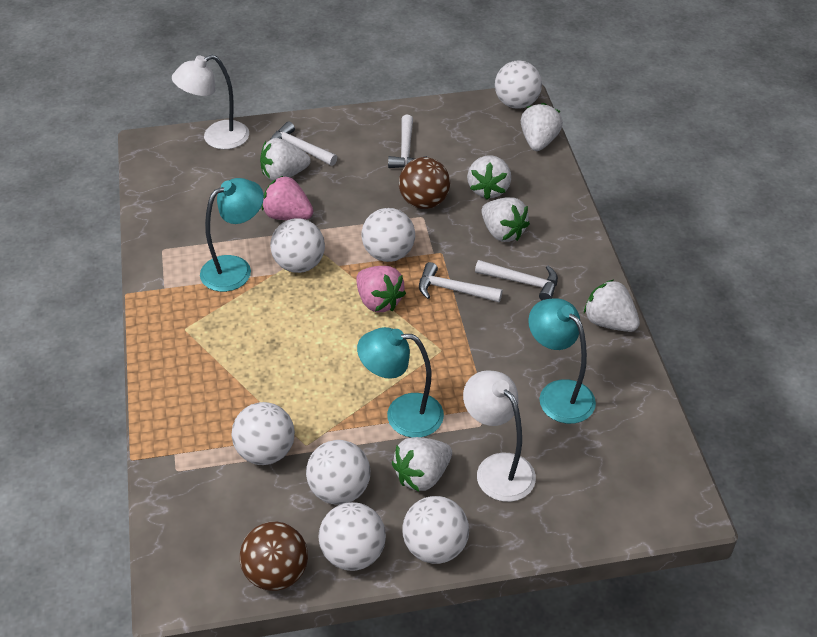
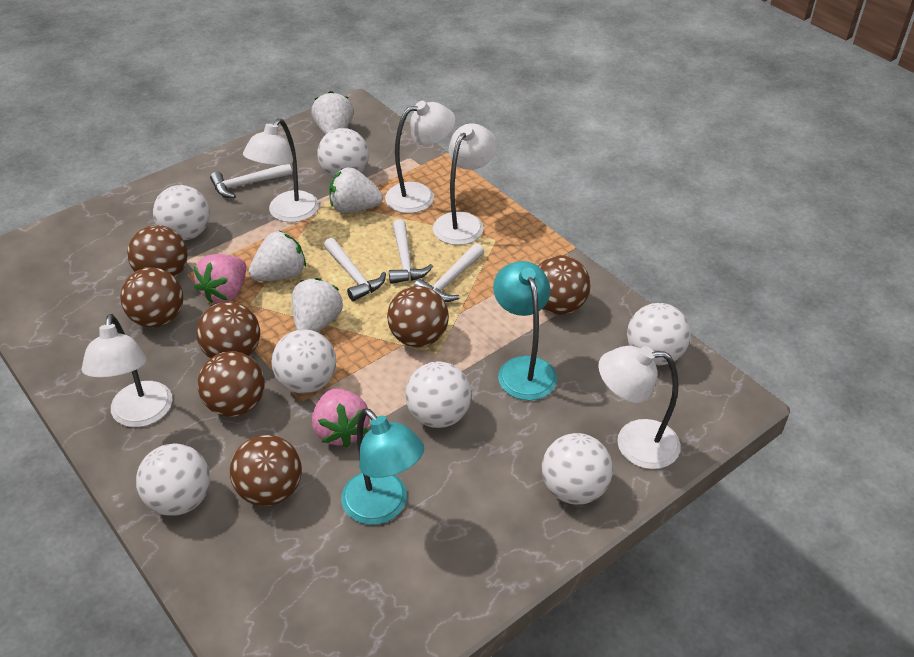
brown ball: [240,522,308,591] [399,157,450,209] = 2 -> [120,267,183,328] [127,225,188,277] [196,301,260,358] [198,351,265,417] [230,435,302,506] [387,286,449,347] [538,255,590,315] = 7
turquoise lamp: [200,178,264,292] [357,327,444,438] [528,298,596,424] = 3 -> [341,408,424,525] [493,261,557,400] = 2
white lamp: [172,55,249,150] [463,370,536,502] = 2 -> [81,314,172,427] [243,118,319,222] [385,101,456,213] [433,123,497,245] [598,346,681,469] = 5
white strawberry: [260,138,311,181] [392,437,452,492] [467,155,511,200] [481,197,530,242] [521,103,563,151] [584,280,640,332] = 6 -> [249,231,306,281] [292,278,343,332] [312,91,354,135] [329,167,383,213] = 4

